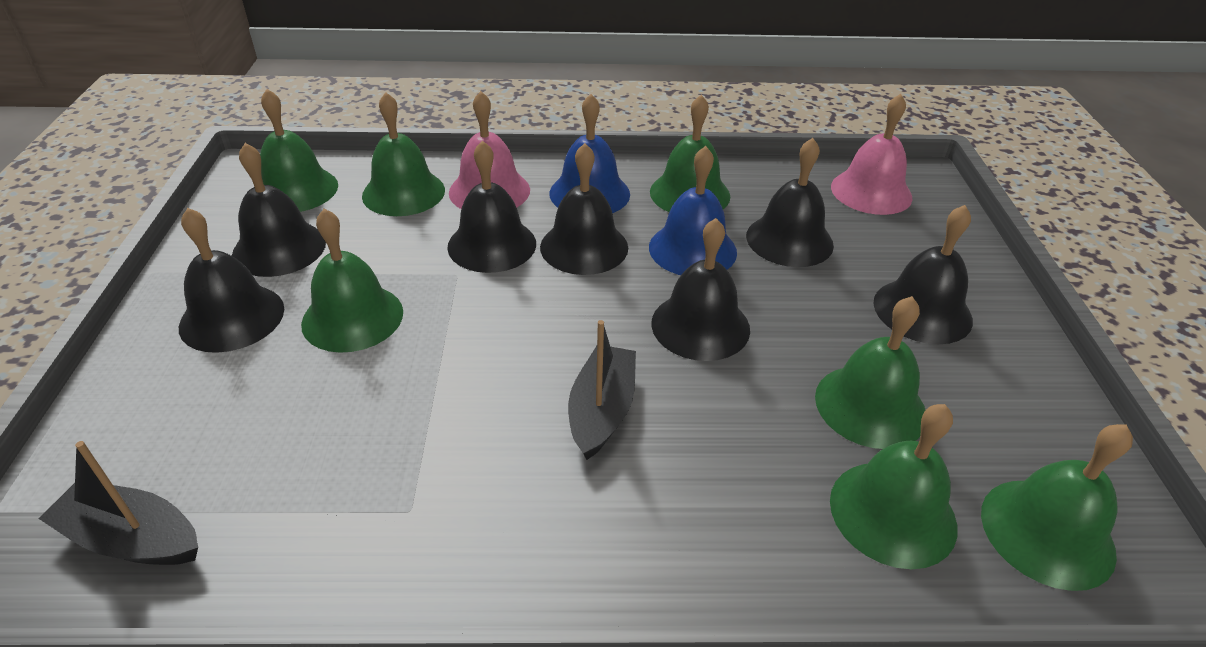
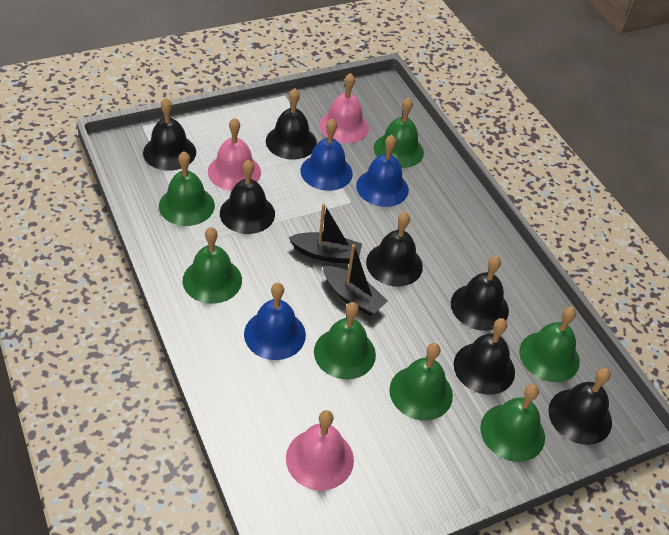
blue bell: [550,94,630,213] [649,146,737,275] = 2 -> [244,283,306,360] [300,118,353,191] [356,135,409,207] = 3
pink bell: [449,91,530,209] [831,94,912,215] = 2 -> [208,118,261,191] [286,410,354,490] [319,73,369,143] = 3

